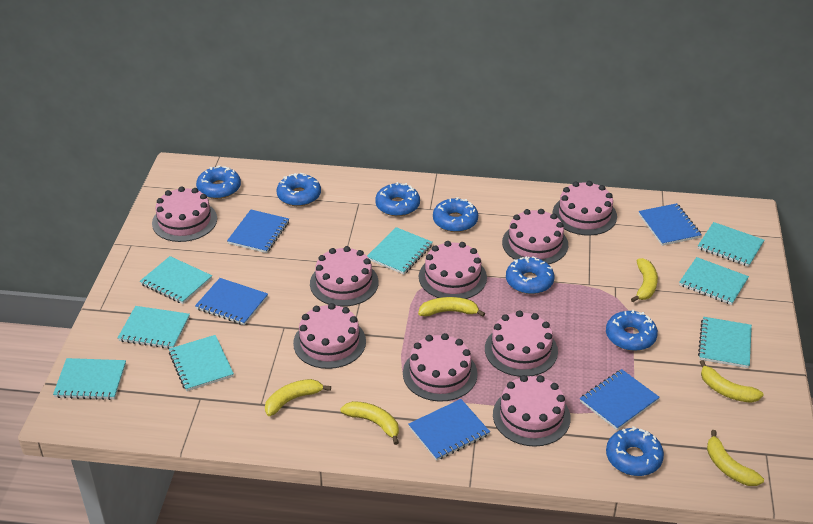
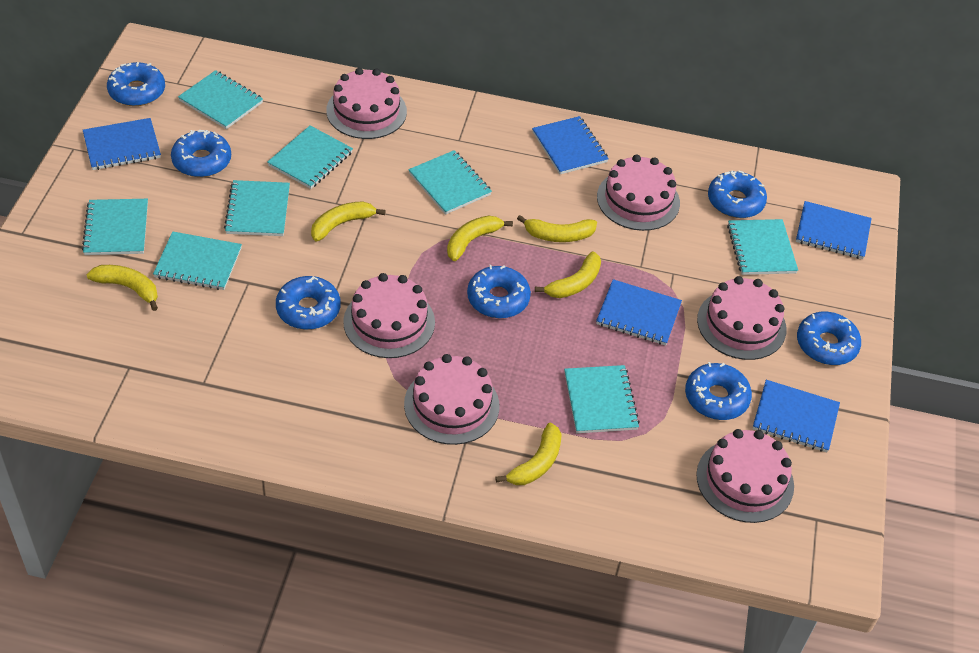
pink cake: [152,186,217,242] [293,303,366,369] [310,246,378,307] [403,333,478,402] [419,241,487,299] [485,310,558,377] [493,375,571,447] [502,209,568,264] [553,181,617,236] = 9 -> [326,68,407,139] [343,273,435,358] [404,354,499,445] [597,155,680,231] [696,429,794,523] [697,276,787,360] = 6

